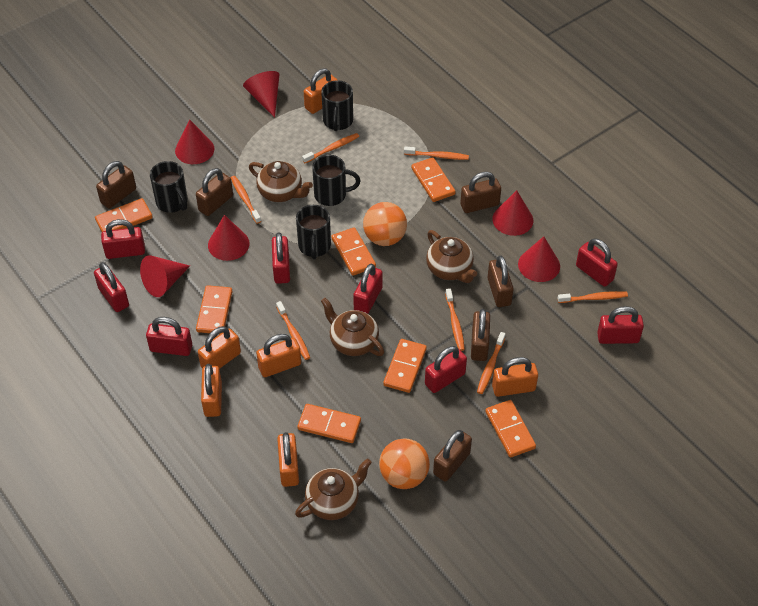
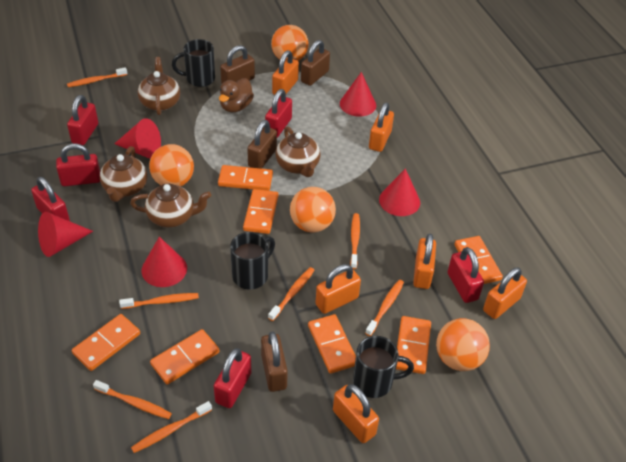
black mug: [150,161,188,213] [296,205,331,259] [312,155,360,206] [321,80,353,131] = 4 -> [172,39,215,87] [230,232,275,289] [353,336,414,398] = 3
brown duck: none = 0 -> [219,78,254,112] = 1
brown padlock: [96,161,136,209] [196,168,233,216] [433,430,472,482] [460,172,501,213] [471,309,490,361] [488,256,514,307] = 6 -> [220,45,255,84] [247,120,277,169] [261,332,288,392] [301,40,330,86] = 4
orange ball: [363,202,407,246] [379,438,430,489] = 2 -> [149,144,194,186] [271,25,309,61] [290,187,336,233] [436,318,490,371] = 4
red cone: [140,255,190,297] [175,120,214,164] [208,215,249,261] [243,71,280,118] [493,190,533,236] [518,236,560,282] = 6 -> [38,212,93,257] [114,118,161,159] [141,237,187,287] [340,72,376,117] [379,169,420,216] = 5
red padlock: [94,262,129,312] [101,219,145,259] [146,317,192,356] [272,232,290,284] [353,264,383,314] [425,346,467,393] [576,238,618,287] [597,306,644,344] = 8 -> [31,177,70,221] [56,143,100,186] [67,95,98,145] [214,348,252,408] [265,89,292,137] [448,247,484,303] = 6

